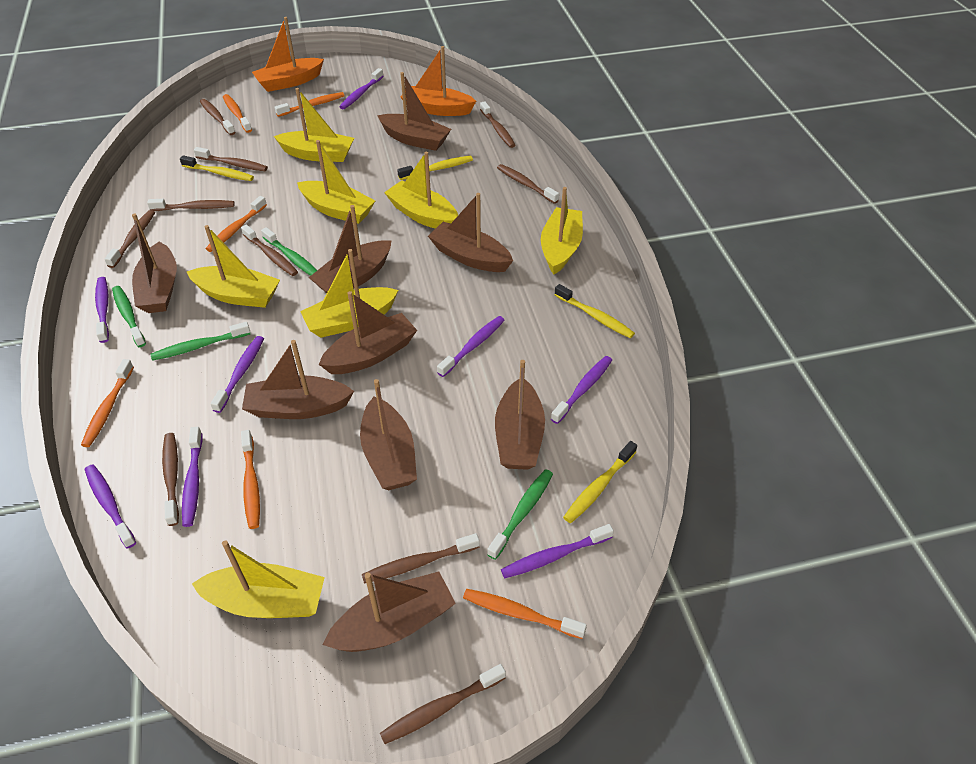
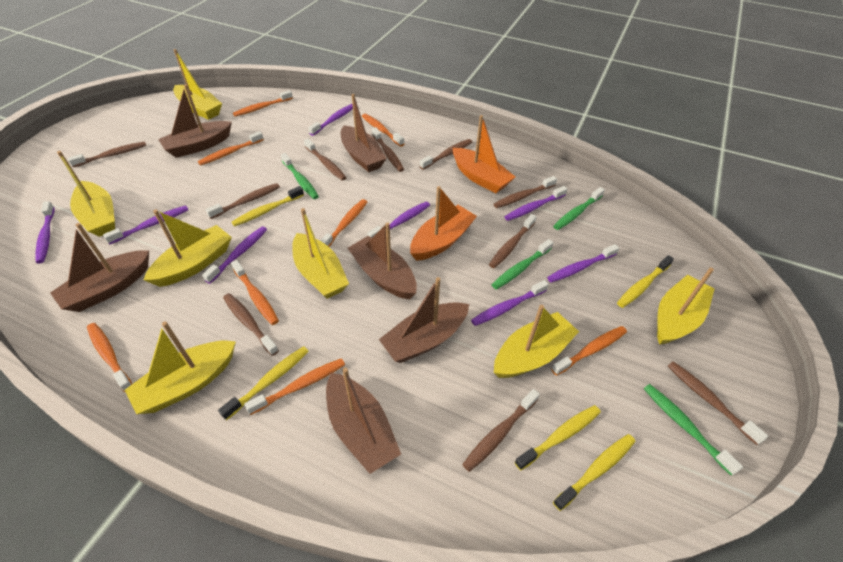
brown boat: [132,213,177,313] [242,340,354,419] [309,205,391,293] [319,291,417,374] [323,572,456,652] [360,379,417,490] [377,72,451,151] [428,193,513,272] [495,360,545,470] = 9 -> [50,223,149,312] [158,85,232,158] [326,368,401,474] [341,94,387,172] [348,222,417,299] [379,277,469,363] = 6
orange toothbrush: [81,359,134,447] [206,196,267,252] [223,94,252,133] [241,430,260,529] [275,92,345,117] [463,589,587,639] = 6 -> [87,323,132,392] [198,131,264,165] [231,260,279,325] [233,90,293,116] [244,358,345,415] [320,199,367,247] [362,114,404,147] [551,326,627,376] = 8
yellow toothbrush: [180,155,254,181] [397,156,473,180] [554,284,635,338] [563,441,637,523] = 4 -> [218,346,309,420] [232,186,304,226] [515,405,601,470] [553,434,635,511] [617,255,674,308] = 5

